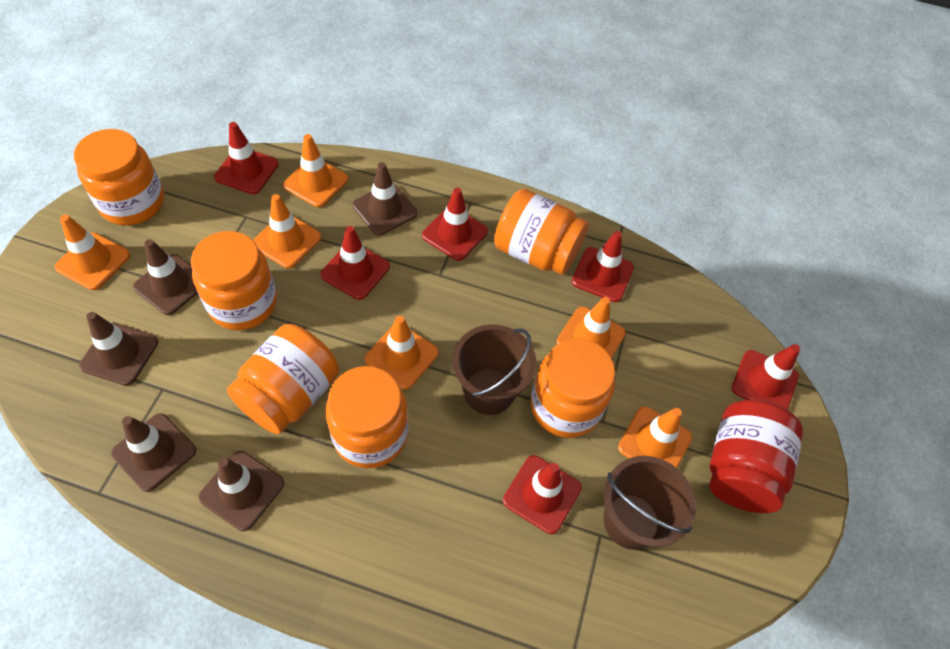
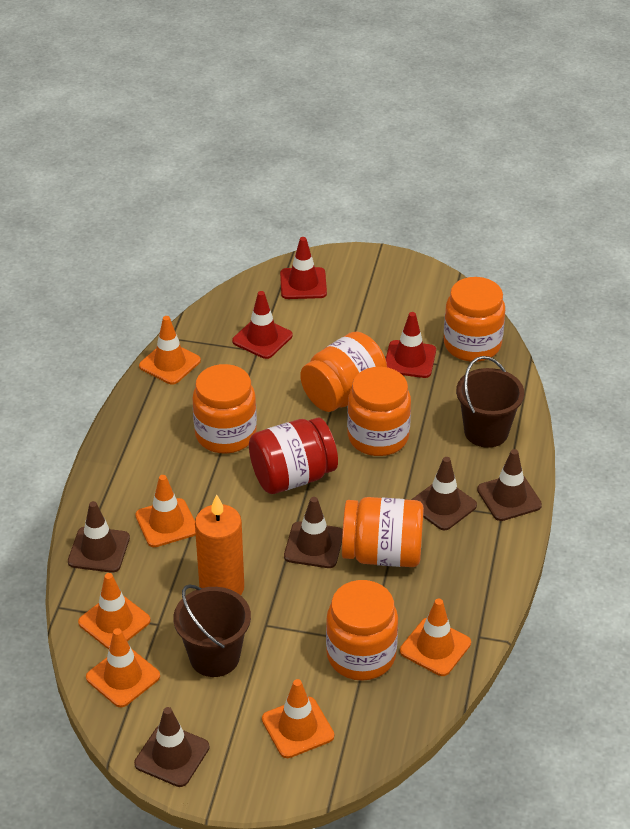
orange candle: none = 0 -> [195,494,244,595] = 1
red traffic cone: [214,122,279,194] [320,226,390,300] [422,188,488,261] [503,455,582,534] [572,231,634,302] [732,344,800,410] = 6 -> [232,291,293,359] [280,237,327,299] [386,312,436,378] = 3

